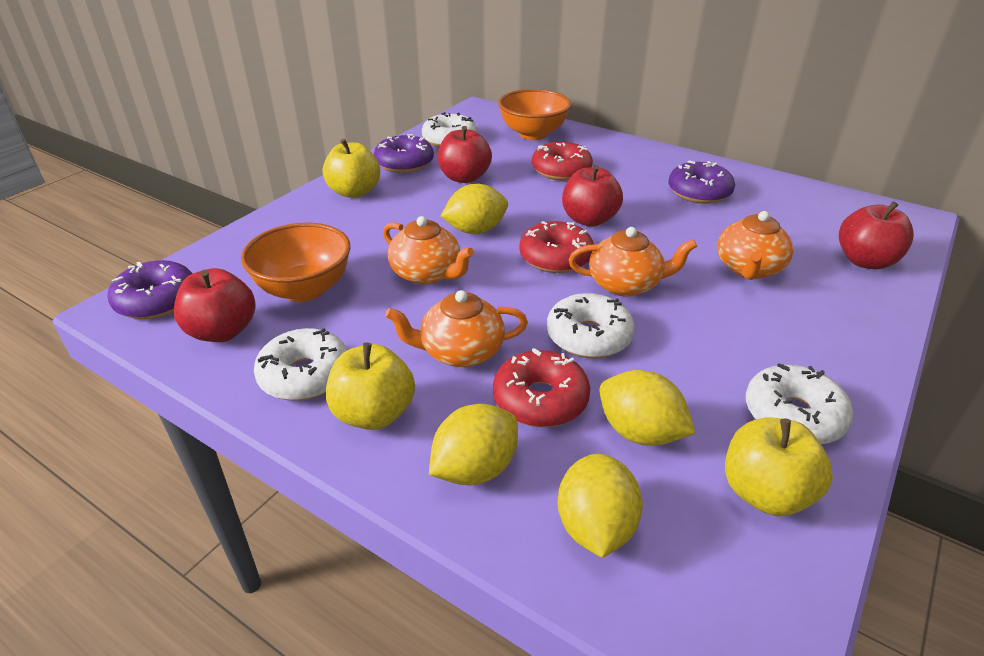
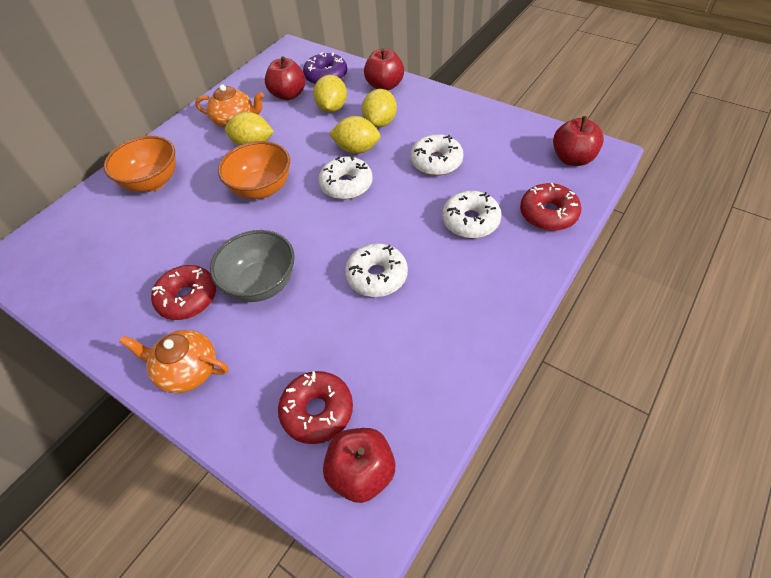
grey bowl: none = 0 -> [210,230,295,302] = 1
orange teapot: [383,216,474,285] [385,290,528,367] [569,227,697,297] [717,211,793,280] = 4 -> [119,330,228,393] [195,84,264,127] = 2
purple donut: [107,260,193,319] [374,134,434,173] [669,161,735,204] = 3 -> [303,52,347,84] = 1
yellow apple: [323,139,380,198] [326,343,415,430] [725,418,833,516] = 3 -> none = 0

